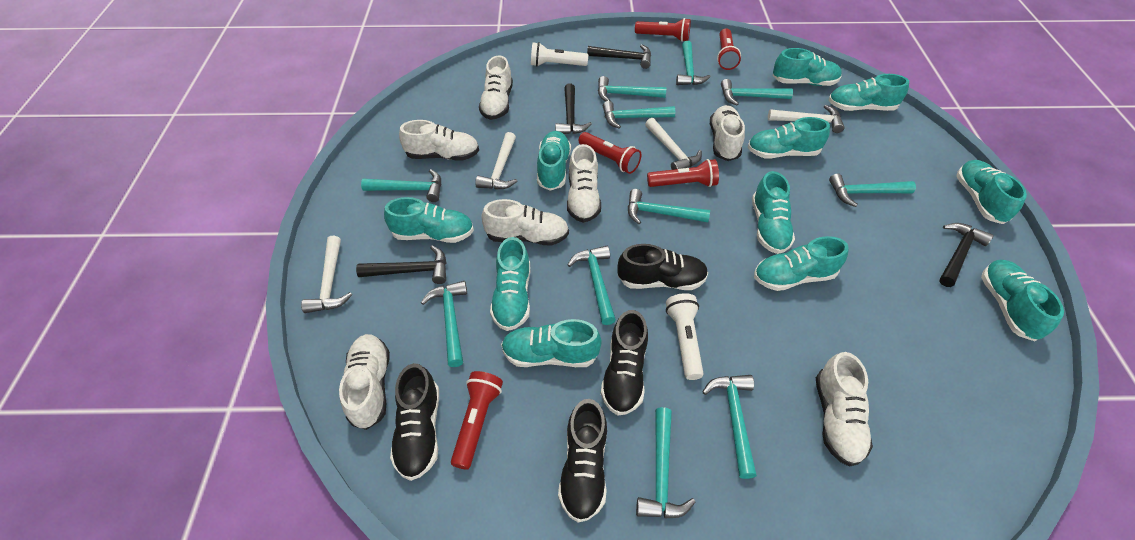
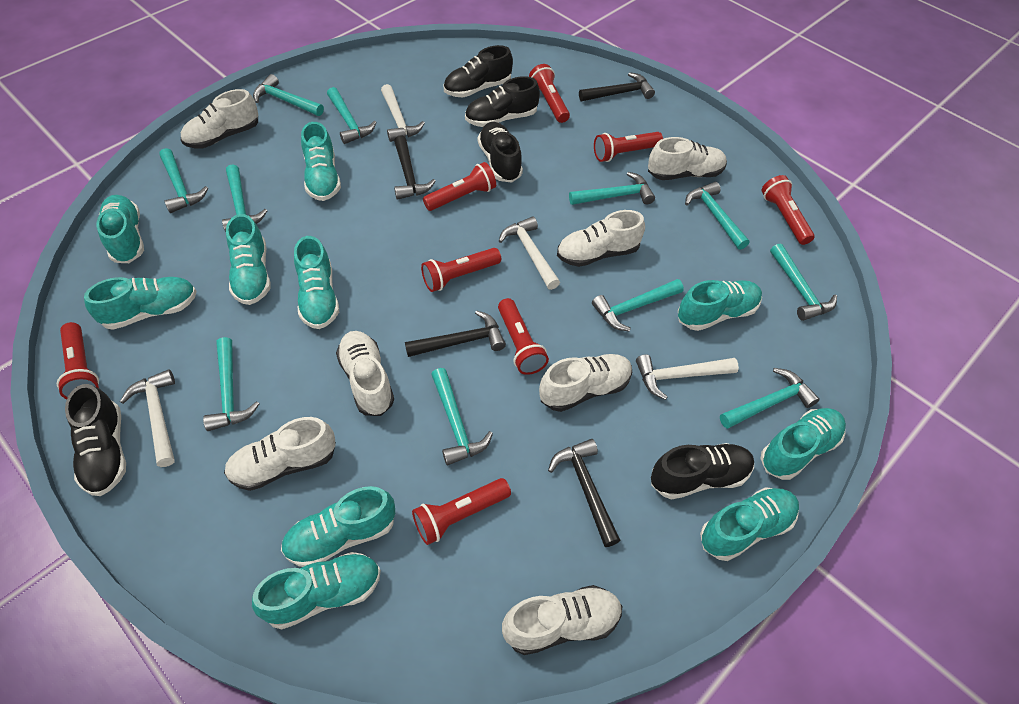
black shoe: [390,363,439,481] [558,399,607,523] [601,310,648,415] [617,244,708,290] = 4 -> [65,384,126,496] [444,45,513,97] [465,76,540,127] [478,122,523,183] [651,443,754,499] = 5
red flashlight: [451,371,503,470] [579,132,641,174] [635,18,691,42] [647,159,719,187] [717,28,741,70] = 5 -> [57,322,99,399] [412,478,511,545] [421,248,501,292] [423,162,496,211] [498,298,549,375] [529,64,570,123] [594,132,663,162] [761,175,815,245] = 8
turquoise shoe: [384,197,474,243] [490,237,530,331] [501,319,602,367] [537,131,571,191] [747,117,830,158] [752,171,795,254] [754,236,849,291] [772,48,842,86] [828,74,909,111] [956,160,1027,224] [981,259,1064,341] = 11 -> [84,277,197,330] [97,195,144,263] [226,214,271,305] [252,552,381,629] [281,486,395,567] [294,236,339,329] [301,122,341,201] [678,280,762,331] [700,487,799,561] [760,408,846,480] = 10
white flashlight: [531,42,588,66] [666,293,704,380] = 2 -> none = 0

